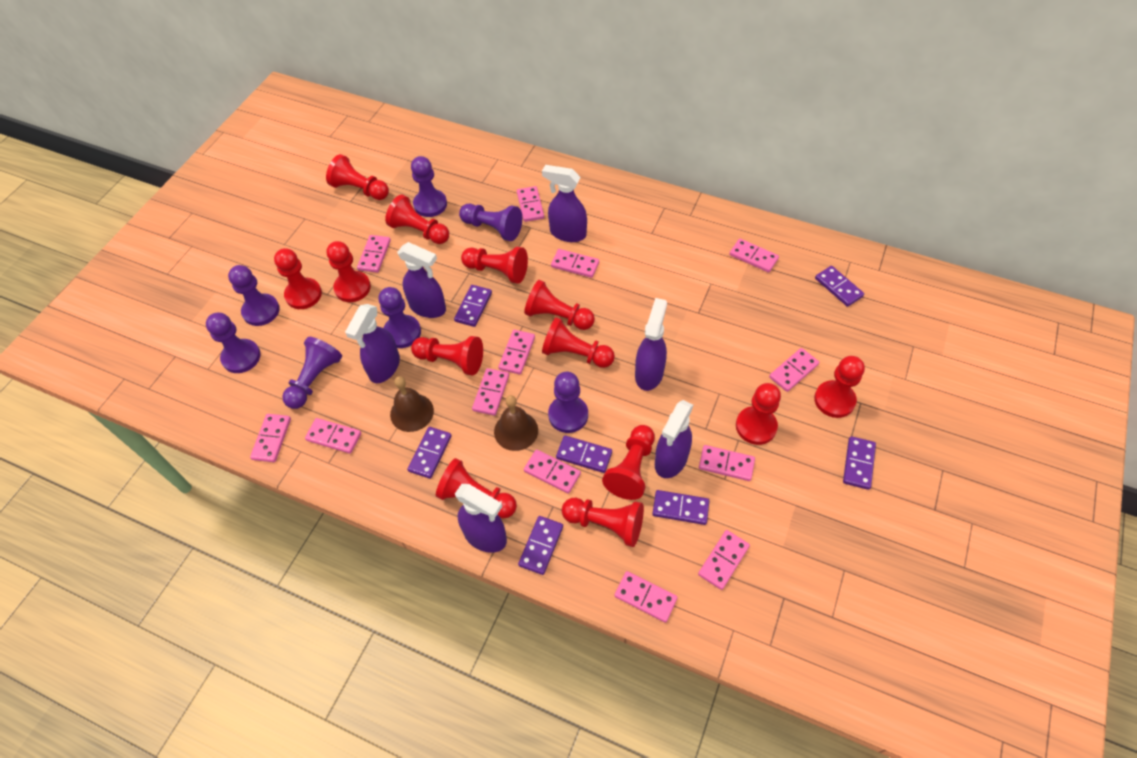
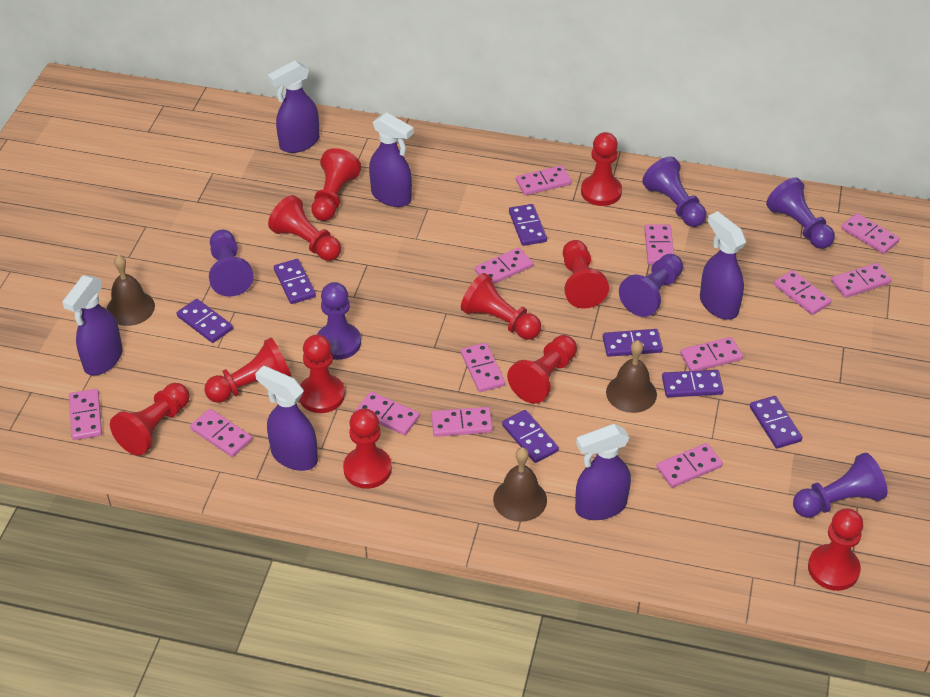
brown bell: [390,376,434,432] [494,395,538,451] = 2 -> [107,255,155,326] [493,447,547,522] [606,340,657,413] = 3
purple pawn: [206,313,261,373] [228,265,280,326] [282,337,342,409] [378,287,421,348] [411,156,447,217] [459,203,522,241] [548,372,588,433] = 7 -> [209,230,254,297] [317,282,361,360] [619,254,683,317] [642,157,706,227] [766,178,835,249] [793,453,888,518] = 6
red pawn: [274,248,322,309] [326,154,389,200] [327,241,371,302] [385,194,449,244] [411,336,483,375] [436,458,517,519] [461,247,528,284] [524,280,595,330] [542,317,615,368] [562,498,644,547] [602,425,655,500] [736,383,781,445] [814,356,865,418] = 13 -> [110,383,189,456] [204,338,292,403] [268,195,341,261] [299,335,345,413] [311,148,361,221] [343,408,392,489] [461,273,541,340] [507,335,577,404] [563,240,609,309] [581,132,622,206] [808,509,864,591] = 11

